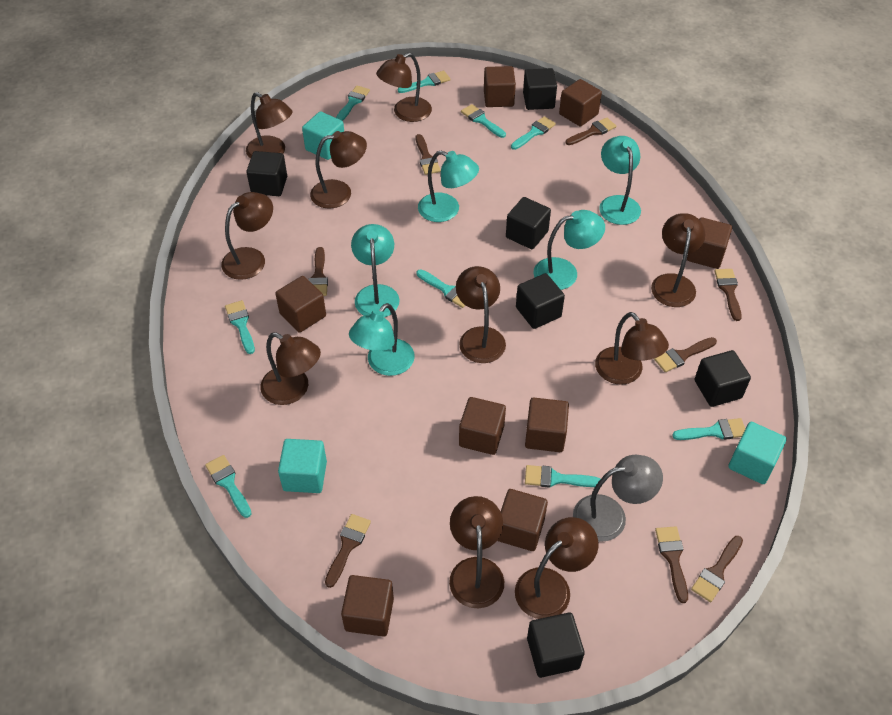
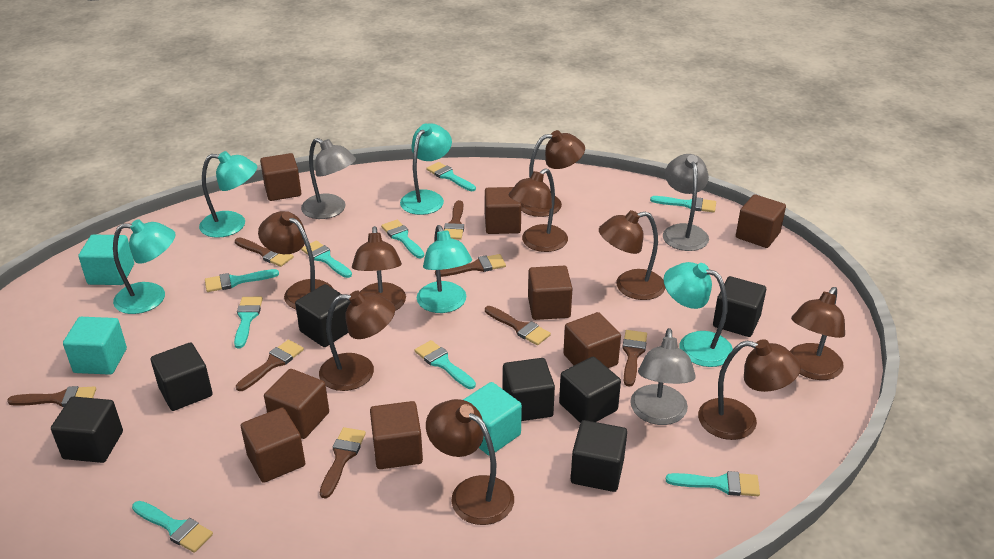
black cube: [246,151,287,196] [506,197,551,249] [516,273,565,329] [523,68,557,110] [527,612,585,678] [695,350,751,407] = 6 -> [51,397,123,463] [151,342,213,411] [295,284,351,347] [503,358,555,421] [559,357,621,423] [571,420,627,492] [713,276,766,337] = 7
brown lamp: [221,192,273,280] [246,92,293,159] [260,332,321,405] [310,131,367,209] [376,52,432,122] [449,496,504,608] [456,266,506,363] [515,517,598,619] [595,312,669,385] [651,213,705,307] = 10 -> [258,211,333,309] [319,291,395,391] [352,226,406,311] [426,399,514,525] [509,168,568,252] [521,130,585,217] [599,210,665,300] [698,339,801,440] [790,287,845,380] = 9
grey lamp: [573,455,663,542] = 1 -> [301,138,356,219] [630,328,696,425] [663,154,709,251] = 3

